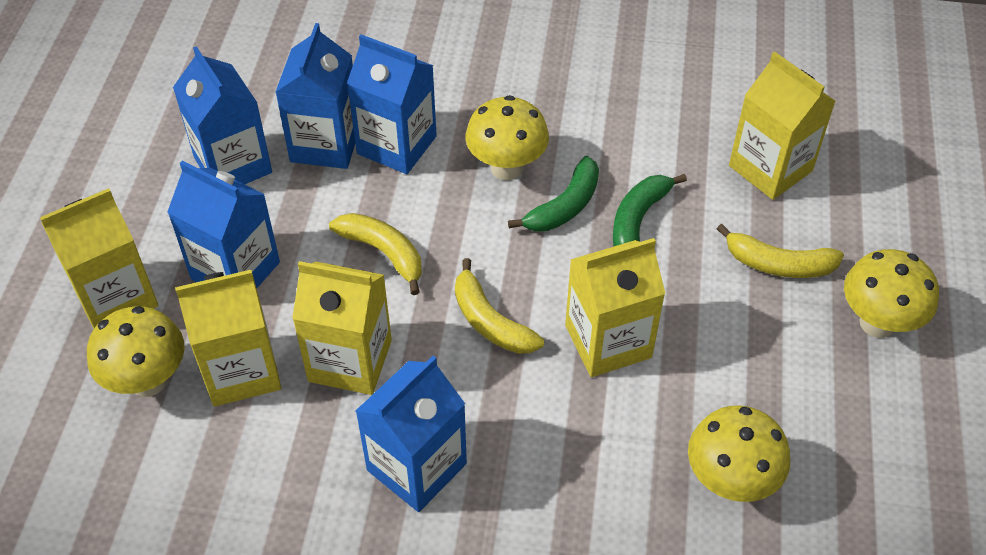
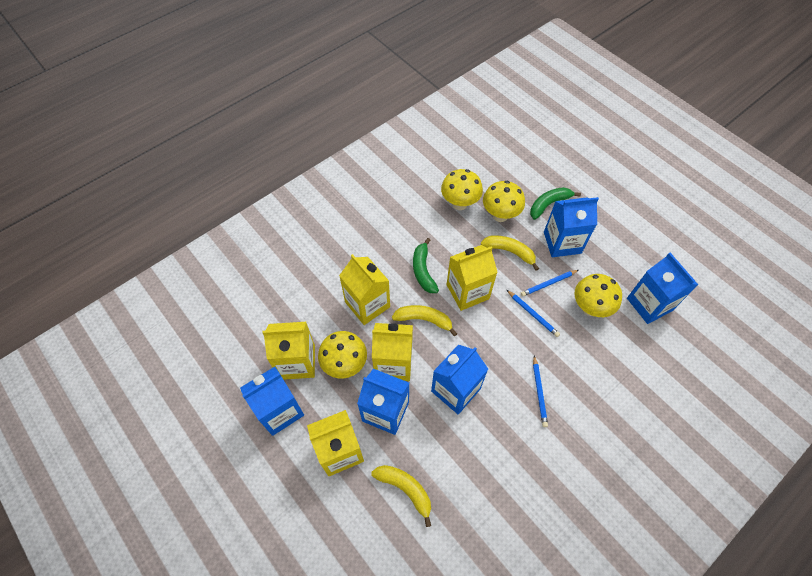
blue pencil: none = 0 -> [507,290,560,337] [521,270,578,297] [533,356,548,427] = 3

